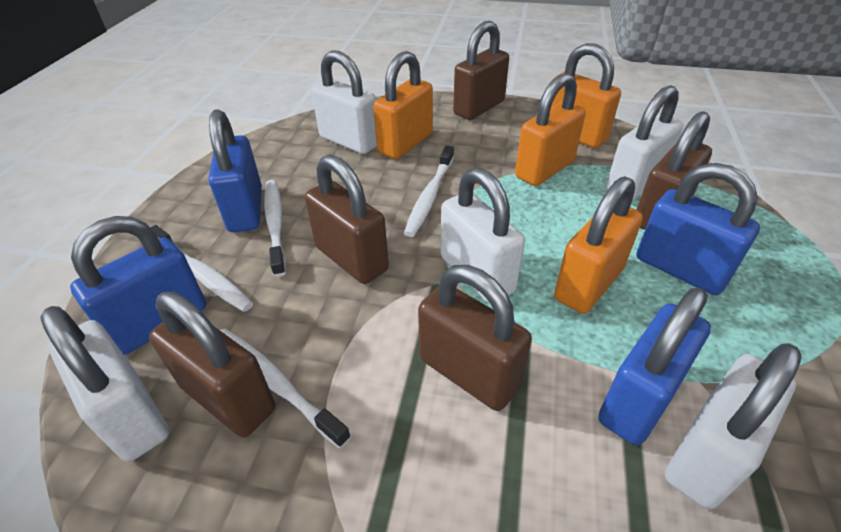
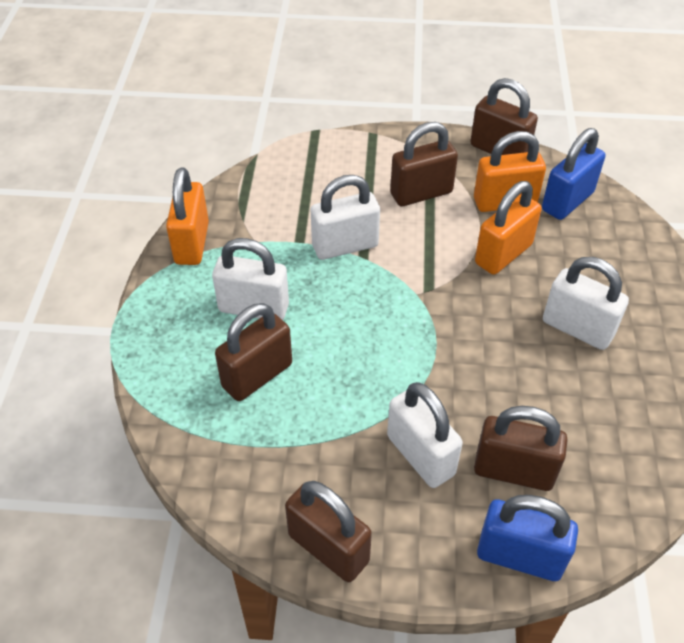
blue padlock: [70,216,206,355] [209,109,262,232] [598,287,711,445] [636,163,760,295] = 4 -> [477,495,578,581] [542,128,605,220] = 2
orange padlock: [373,51,433,159] [515,73,586,186] [551,43,621,148] [554,176,643,314] = 4 -> [166,167,209,265] [474,131,546,212] [475,181,542,275] = 3
white padlock: [40,306,169,462] [312,51,377,154] [441,168,525,303] [606,85,683,201] [665,343,802,509] = 5 -> [212,238,289,320] [311,175,380,260] [387,382,463,488] [543,257,629,350] = 4
white toothbrush: [150,225,253,312] [220,328,351,448] [264,180,286,277] [404,145,454,237] = 4 -> none = 0

